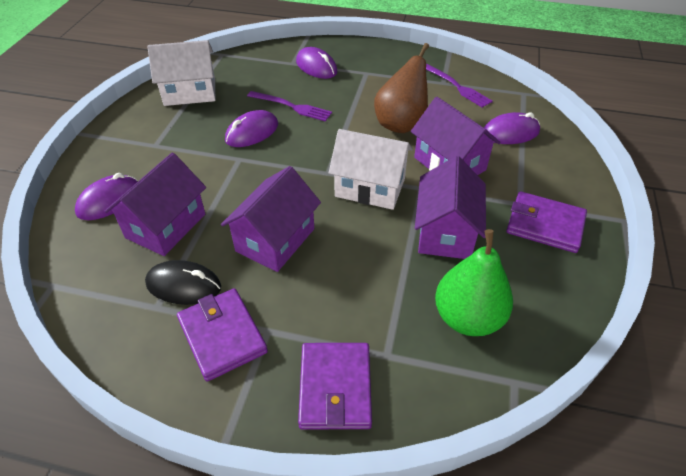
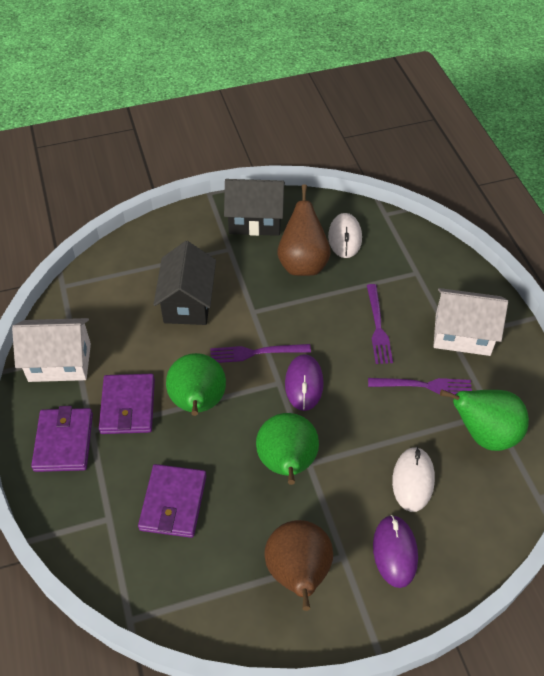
black house: none = 0 -> [153,241,216,325] [224,179,285,236] = 2
black mouse: [145,260,221,305] = 1 -> none = 0
brown pear: [374,43,429,133] = 1 -> [264,520,333,611] [277,184,331,276] = 2
green pear: [435,229,513,336] = 1 -> [166,353,226,416] [256,413,319,485] [440,390,529,451] = 3
purple fork: [247,91,332,121] [426,64,493,108] = 2 -> [210,344,311,363] [367,284,393,364] [368,378,472,395] = 3
purple house: [105,152,206,256] [221,166,321,272] [411,97,500,175] [415,156,486,259] = 4 -> none = 0
purple mouse: [75,173,138,220] [225,110,278,147] [296,47,337,79] [484,112,540,144] = 4 -> [285,354,324,411] [373,515,418,588] = 2
white mouse: none = 0 -> [328,213,362,258] [392,447,435,512] = 2

